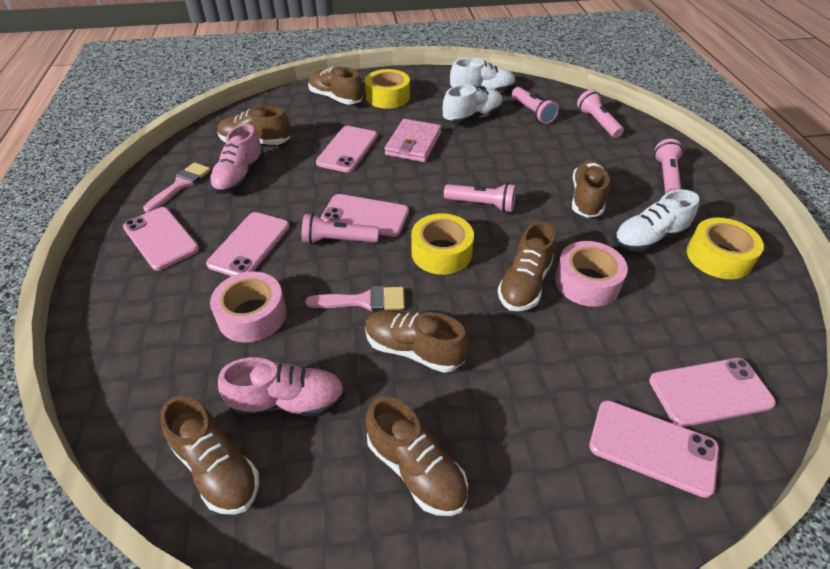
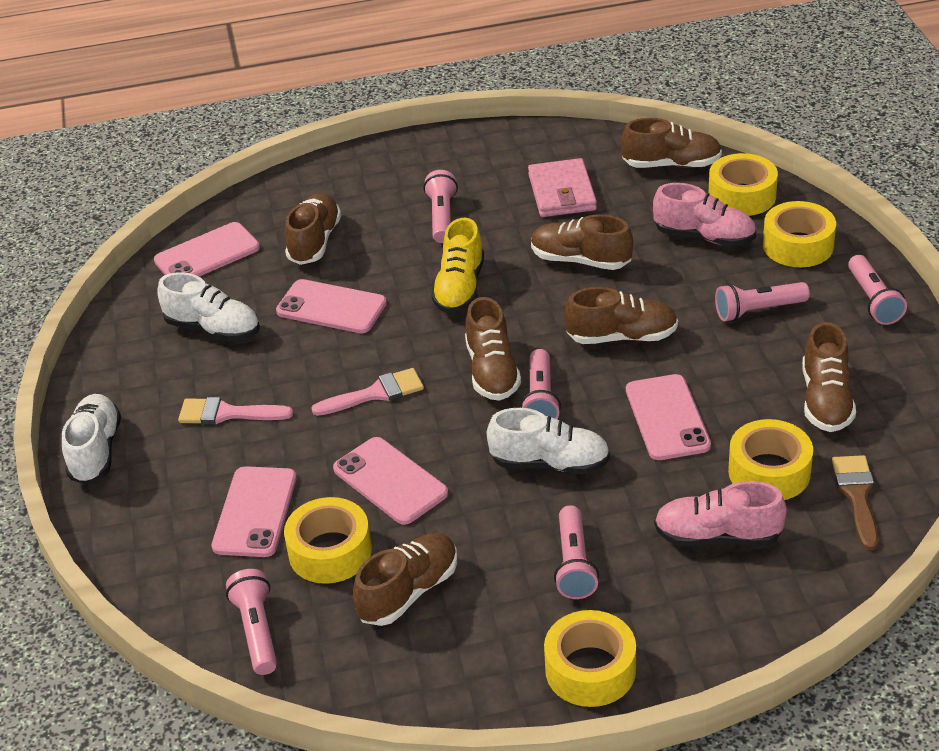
brown brush: none = 0 -> [832,455,878,550] = 1
pink flashlight: [302,213,379,244] [444,183,516,213] [512,87,559,124] [577,90,624,138] [654,139,683,194] = 5 -> [226,569,277,675] [423,170,458,243] [520,349,561,419] [554,505,599,599] [715,282,810,322] [848,255,907,325] = 6
pink phone: [123,207,199,271] [206,212,290,276] [316,126,377,173] [321,194,409,237] [589,400,719,498] [649,358,776,427] = 6 -> [154,222,260,277] [212,466,297,557] [276,279,387,333] [333,437,448,525] [626,374,711,460] = 5
pink tape: [210,272,286,343] [555,241,628,307] = 2 -> none = 0
yellow shoe: none = 0 -> [431,218,484,314] = 1
yellow tape: [365,69,410,109] [411,213,474,275] [687,218,764,279] = 3 -> [284,497,372,584] [544,610,636,707] [708,153,778,216] [728,419,813,500] [763,201,836,267] = 5

